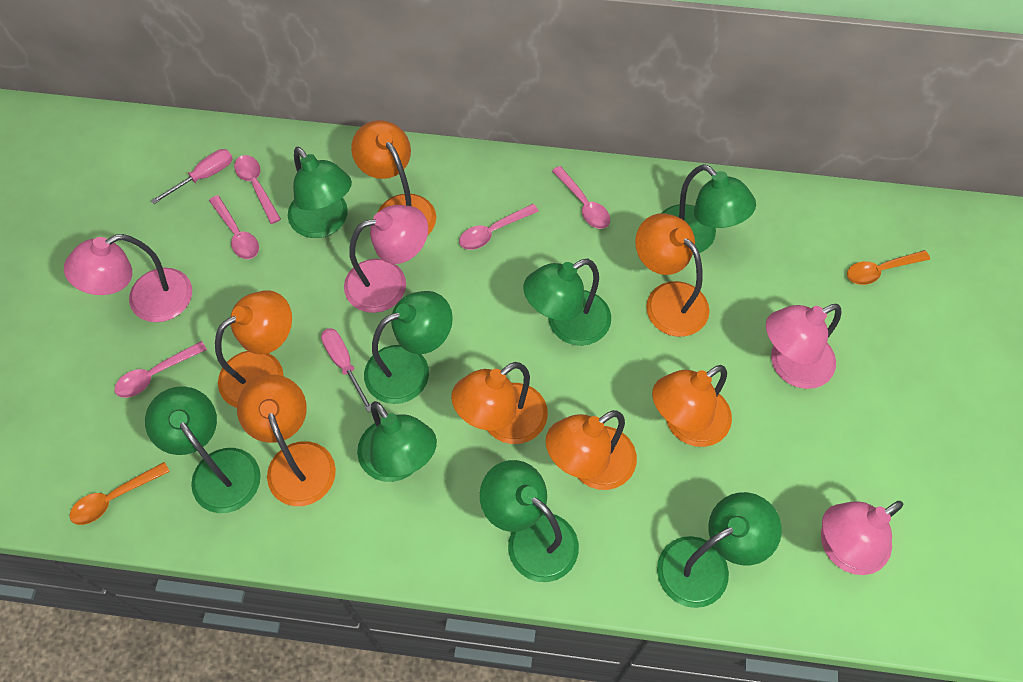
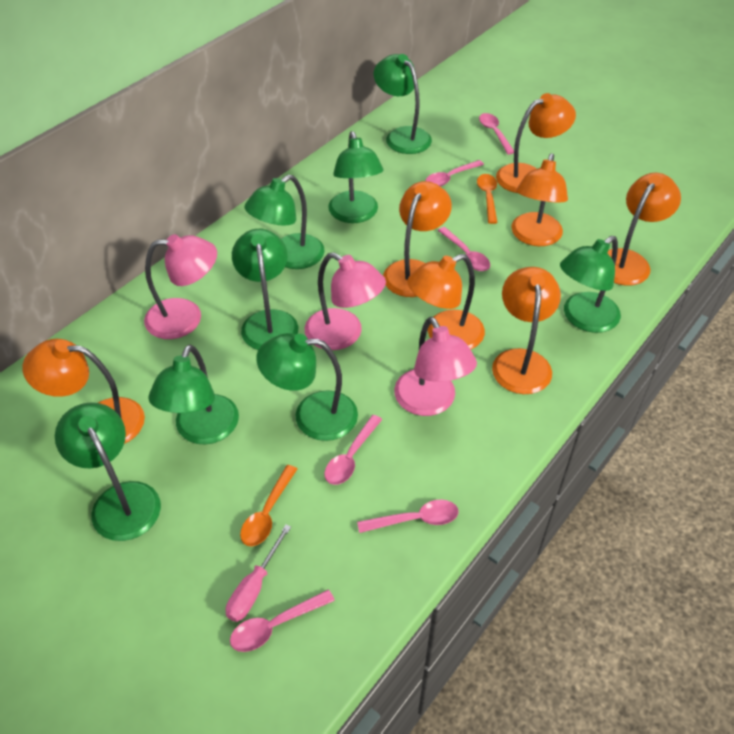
pink lamp: [64,234,192,322] [344,205,428,313] [766,304,842,389] [821,501,903,575] = 4 -> [144,234,217,339] [305,252,386,350] [394,317,477,416] = 3
pink screwdriver: [151,149,233,204] [321,328,371,412] = 2 -> [226,525,291,622] = 1
pink spoon: [114,341,207,398] [209,195,259,259] [234,155,281,224] [459,204,539,250] [552,166,610,229] = 5 -> [230,590,335,652] [324,415,382,485] [357,500,458,533] [425,160,484,186] [438,227,490,271] [479,113,514,155] = 6

